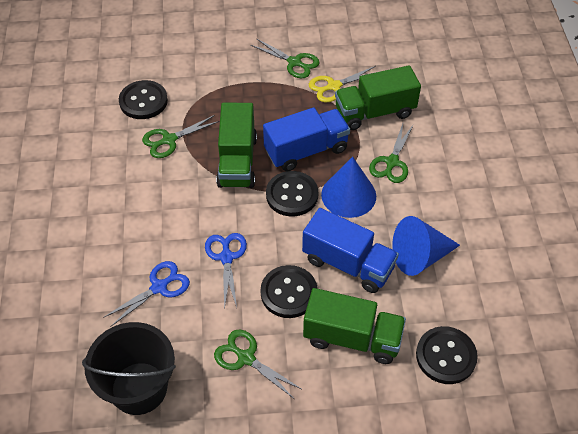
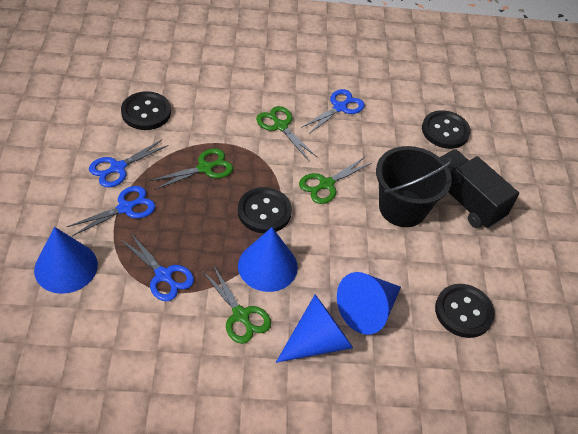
black truck: none = 0 -> [440,149,519,229] = 1
blue cone: [321,157,376,218] [392,216,460,276] = 2 -> [34,227,98,294] [238,227,298,292] [276,295,353,363] [337,272,401,335] = 4
blue scissors: [103,261,190,327] [205,233,247,310] = 2 -> [67,186,156,236] [89,139,169,188] [120,232,194,301] [301,89,365,134] = 4
blue truck: [263,107,350,171] [302,208,399,293] = 2 -> none = 0
green truck: [216,103,257,188] [303,288,406,364] [335,65,421,130] = 3 -> none = 0
yellow scissors: [309,66,381,102] = 1 -> none = 0

